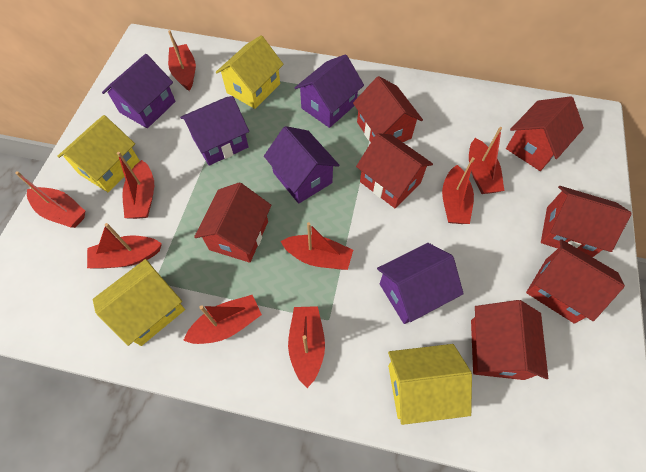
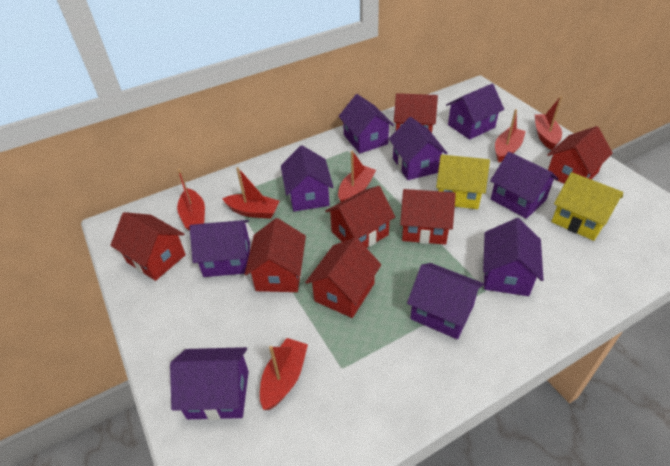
purple house: [102,54,175,128] [180,96,249,166] [264,126,339,204] [295,54,364,128] [377,243,464,324] = 5 -> [170,347,249,420] [190,220,250,277] [281,145,333,211] [338,94,394,153] [389,117,447,180] [407,263,484,339] [446,84,504,140] [483,218,544,296] [490,152,558,219] = 9
red boat: [15,171,85,228] [87,223,162,269] [117,152,154,219] [168,30,196,91] [183,295,262,344] [281,222,353,270] [288,306,325,388] [442,157,475,224] [469,127,504,194] = 9 -> [177,169,205,231] [222,167,280,219] [260,338,308,410] [338,150,376,202] [495,109,526,163] [535,96,562,150] = 6
yellow house: [57,115,140,193] [93,259,185,346] [216,35,284,109] [388,344,472,425] = 4 -> [436,154,490,209] [551,172,623,241] = 2

